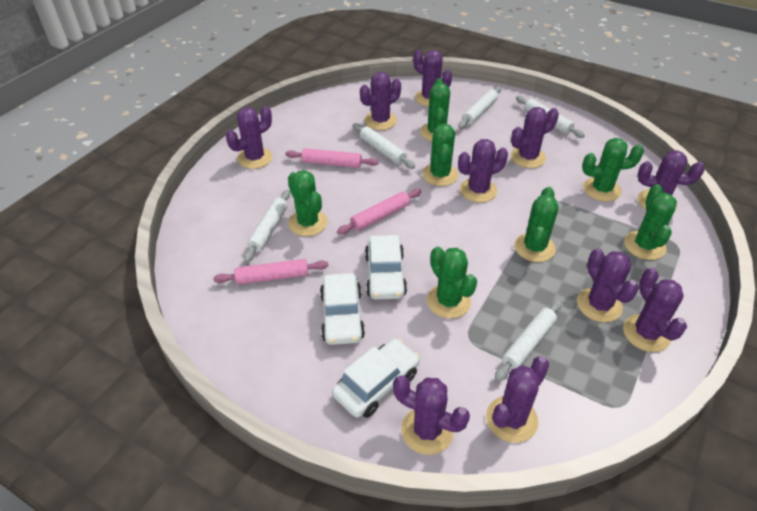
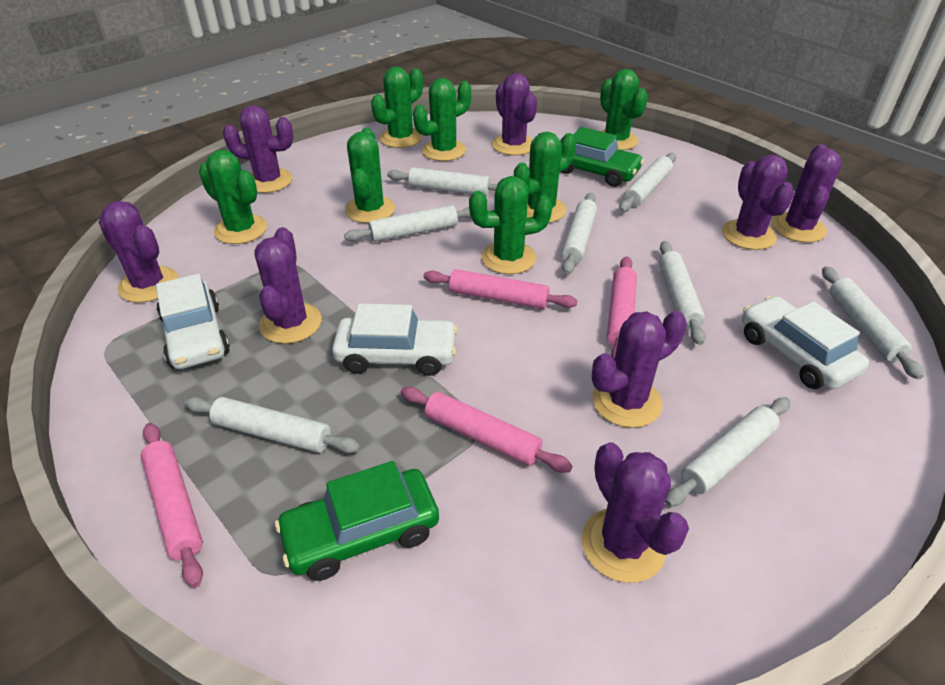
green car: none = 0 -> [275,461,439,581] [562,127,644,187] = 2
pink rolling pin: [213,259,328,285] [285,148,379,168] [337,189,422,234] = 3 -> [141,423,203,588] [401,387,572,473] [424,269,577,309] [607,256,637,360] = 4
purple cactus: [226,106,272,169] [360,72,401,130] [393,375,470,455] [413,50,452,107] [458,139,508,203] [486,356,549,443] [511,107,559,168] [577,249,639,322] [623,268,687,352] [638,150,705,210] = 10 -> [99,201,179,303] [223,105,293,193] [254,227,322,344] [492,73,537,156] [582,442,689,583] [592,311,687,428] [722,155,794,250] [772,144,842,243] = 8
white rolling pin: [244,190,290,263] [353,123,415,169] [458,86,502,129] [495,299,562,382] [516,96,585,138] = 5 -> [185,397,360,453] [344,205,471,242] [387,167,497,196] [561,193,597,274] [619,153,676,212] [659,241,706,345] [665,397,790,507] [822,266,924,380] = 8

